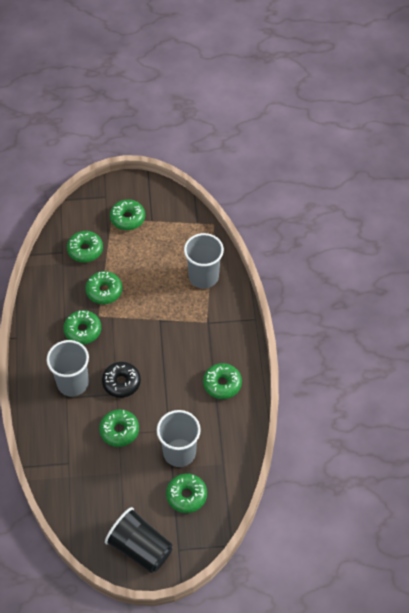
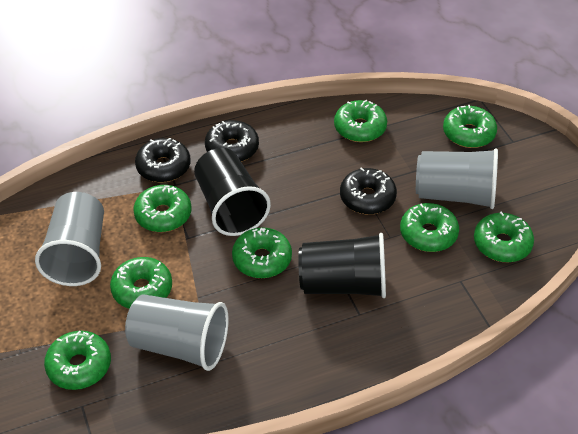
black cup: [105,507,173,573] = 1 -> [194,148,271,236] [298,233,386,298] = 2
black donut: [102,362,141,398] = 1 -> [135,138,191,183] [205,120,259,162] [340,167,397,215] = 3
green donut: [63,310,101,344] [67,231,103,263] [85,271,122,304] [99,409,139,447] [110,199,145,230] [166,473,207,513] [203,363,242,399] = 7 -> [44,330,111,390] [110,257,172,309] [133,185,191,232] [232,228,292,278] [334,100,387,142] [400,203,459,252] [443,105,497,148] [474,212,534,262] = 8

